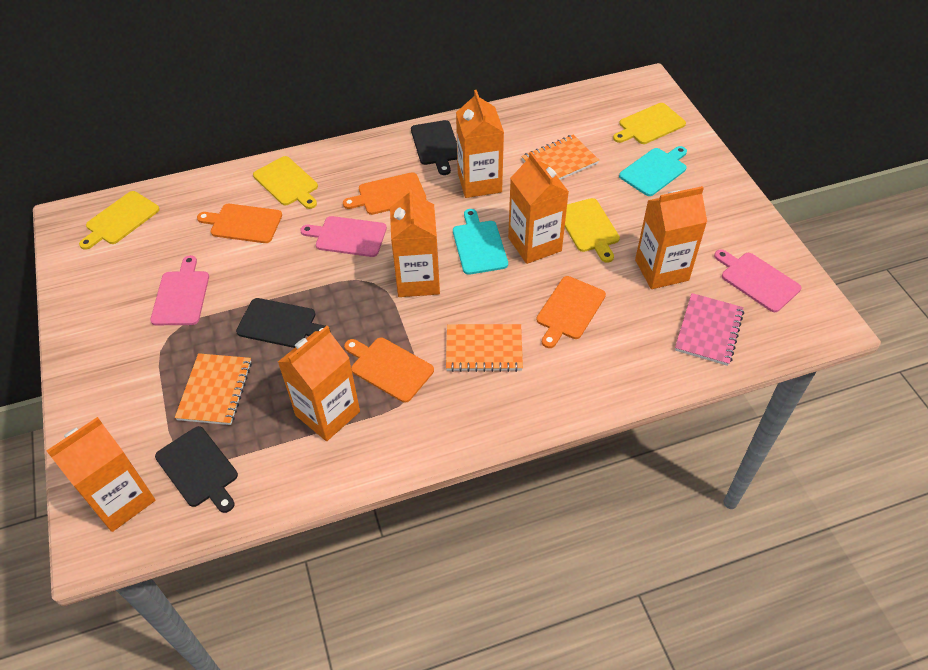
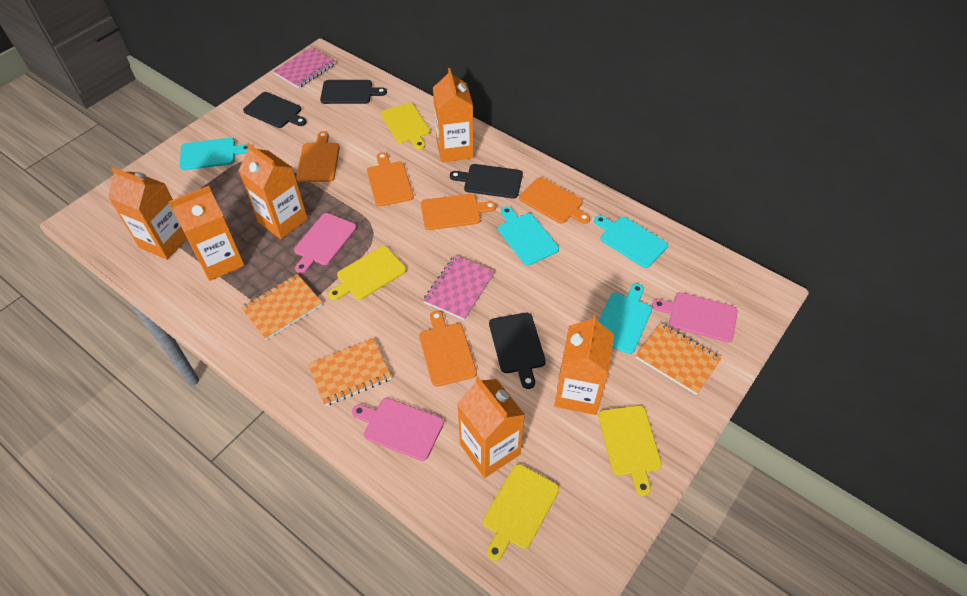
black cutting board: [155,426,238,513] [236,298,331,348] [411,120,457,175] = 3 -> [243,92,307,128] [320,80,387,104] [450,164,523,199] [489,313,546,389] = 4
orange cutting board: [197,204,282,243] [343,172,426,215] [344,338,434,403] [536,276,606,348] = 4 -> [296,131,340,182] [367,152,414,207] [419,311,477,387] [421,194,496,230] [519,177,590,224] = 5
pink notebook: [675,293,744,366] = 1 -> [273,47,335,89] [423,255,495,320] = 2
turquoise cutting board: [453,209,508,275] [619,146,687,196] = 2 -> [179,138,248,170] [498,206,559,266] [594,215,668,268] [598,284,652,354] = 4

